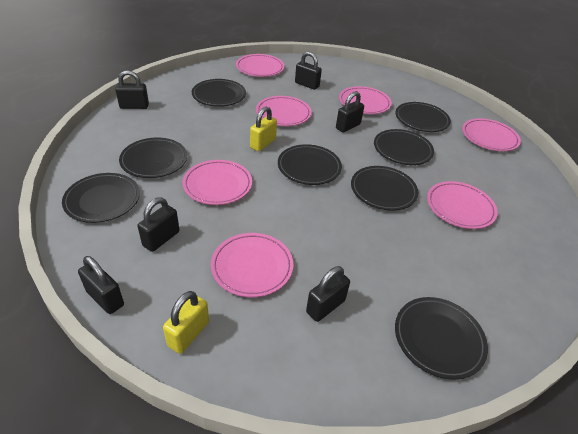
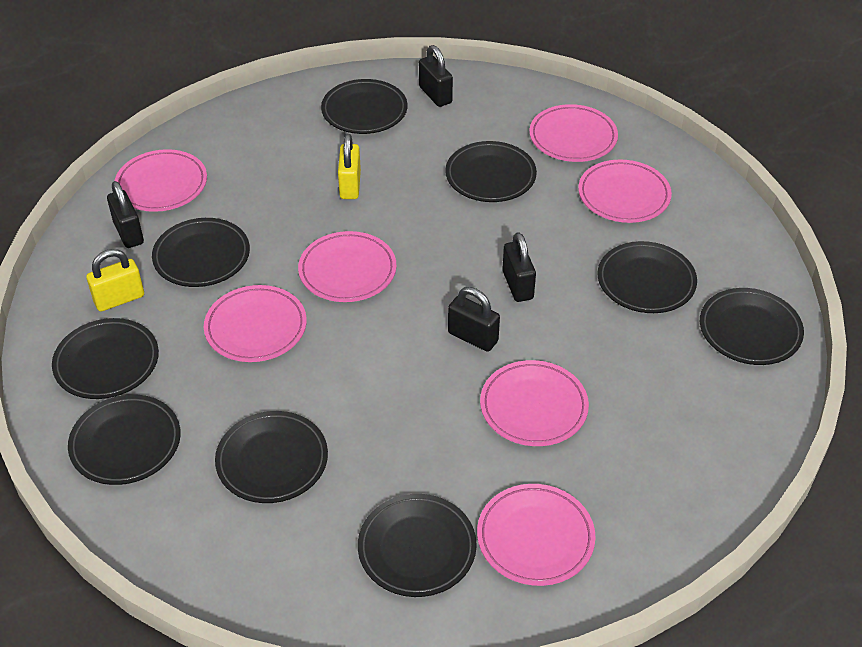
black padlock: [78,256,124,314] [115,70,149,109] [138,197,179,252] [295,52,322,90] [306,266,350,322] [336,91,364,132] = 6 -> [107,181,144,248] [419,45,453,107] [448,287,500,352] [502,232,536,302] = 4
black plate: [62,173,140,223] [119,138,187,178] [192,79,246,107] [278,144,342,185] [351,166,418,211] [374,129,434,165] [395,102,451,132] [395,297,488,380] = 8 -> [52,318,159,399] [68,395,181,485] [152,218,250,287] [215,411,328,503] [321,79,407,134] [358,494,477,597] [445,141,537,202] [597,241,697,313] [700,288,804,365] = 9

